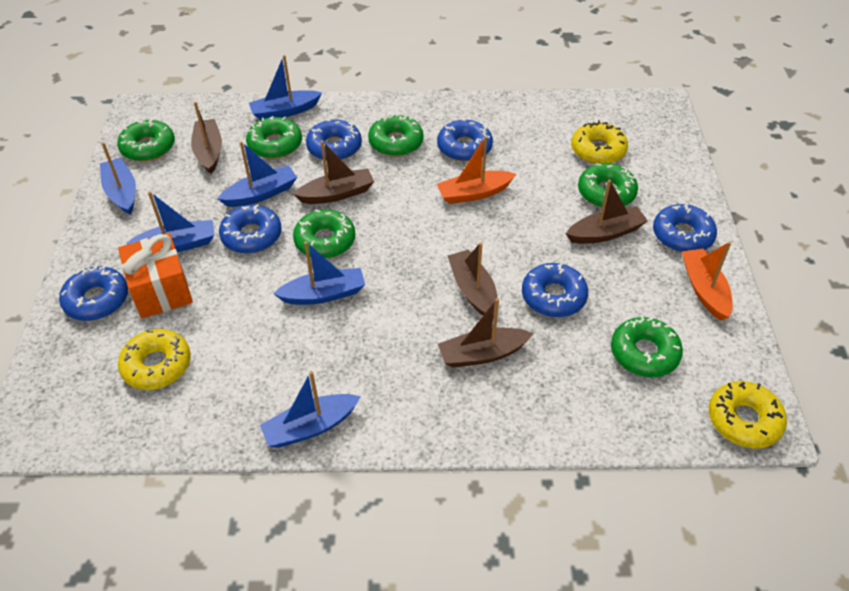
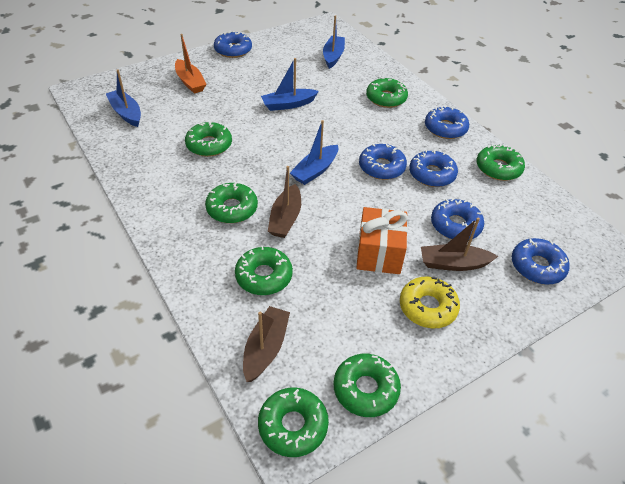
blue boat: [100,142,136,215] [126,191,214,252] [217,141,297,207] [249,55,322,120] [260,371,361,448] [273,241,365,305] = 6 -> [106,69,141,127] [261,58,319,111] [290,120,338,185] [323,15,345,69] = 4
brown boat: [191,102,222,174] [293,141,374,204] [438,298,533,368] [448,242,497,317] [566,180,648,244] = 5 -> [243,306,290,382] [268,166,301,238] [421,218,498,271] = 3
green donut: [117,119,175,161] [246,116,302,159] [293,209,355,258] [368,113,424,156] [578,163,638,208] [611,315,683,377] = 6 -> [185,121,232,157] [205,182,258,223] [235,246,293,295] [258,387,329,457] [333,354,401,417] [366,77,408,108] [477,144,525,181] = 7
orange boat: [437,136,516,204] [682,242,733,321] = 2 -> [175,34,207,93] = 1
yellow donut: [118,329,191,390] [571,120,628,164] [709,381,787,449] = 3 -> [400,277,460,329] = 1

